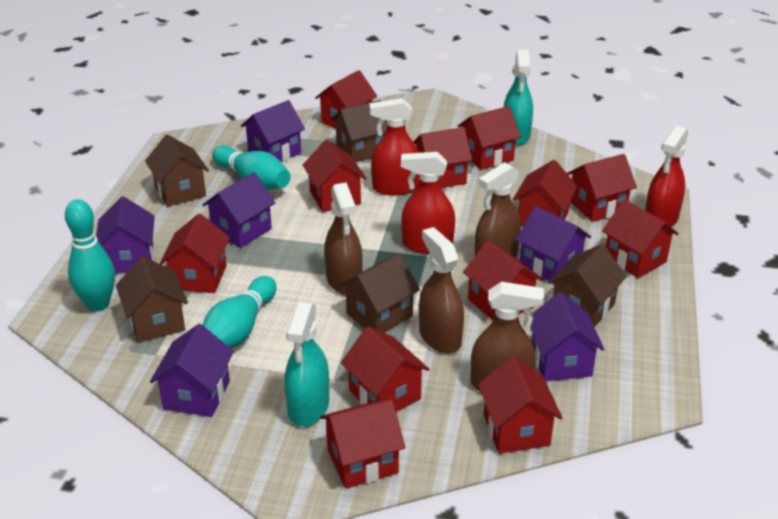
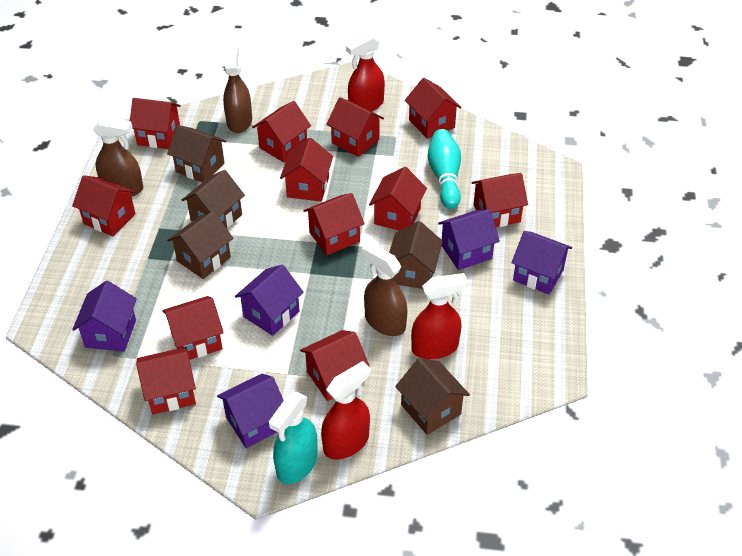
brown spray bottle: [325,182,363,295] [419,227,464,353] [471,282,544,392] [474,162,521,257] = 4 -> [93,117,143,197] [223,43,252,133] [362,242,407,336] = 3
purple house: [96,196,155,274] [150,324,234,417] [202,172,276,248] [241,100,305,162] [516,206,591,284] [530,292,605,381] = 6 -> [72,280,137,352] [217,374,284,448] [235,265,304,336] [438,209,500,270] [511,231,572,294] = 5
turquoise bowling pin: [65,199,115,311] [203,276,276,348] [212,145,291,190] = 3 -> [428,129,461,209] = 1
turquoise spray bottle: [284,302,329,426] [504,50,533,145] = 2 -> [269,392,318,484] = 1

